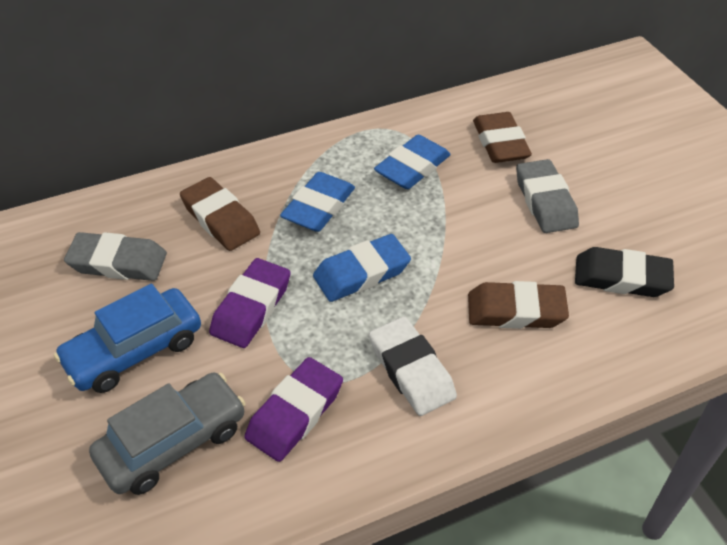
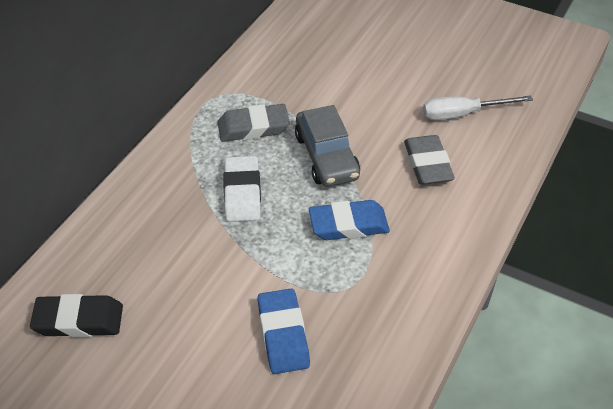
blue car: [54,283,201,393] = 1 -> none = 0
blue eraser: [280,172,355,232] [313,234,411,302] [374,135,451,189] = 3 -> [258,289,310,374] [309,200,390,240] = 2
brown eraser: [180,177,260,251] [468,281,569,329] [473,112,532,163] = 3 -> none = 0
purple eraser: [209,258,291,348] [244,357,343,462] = 2 -> none = 0
white screwdriver: none = 0 -> [423,95,533,120] = 1

